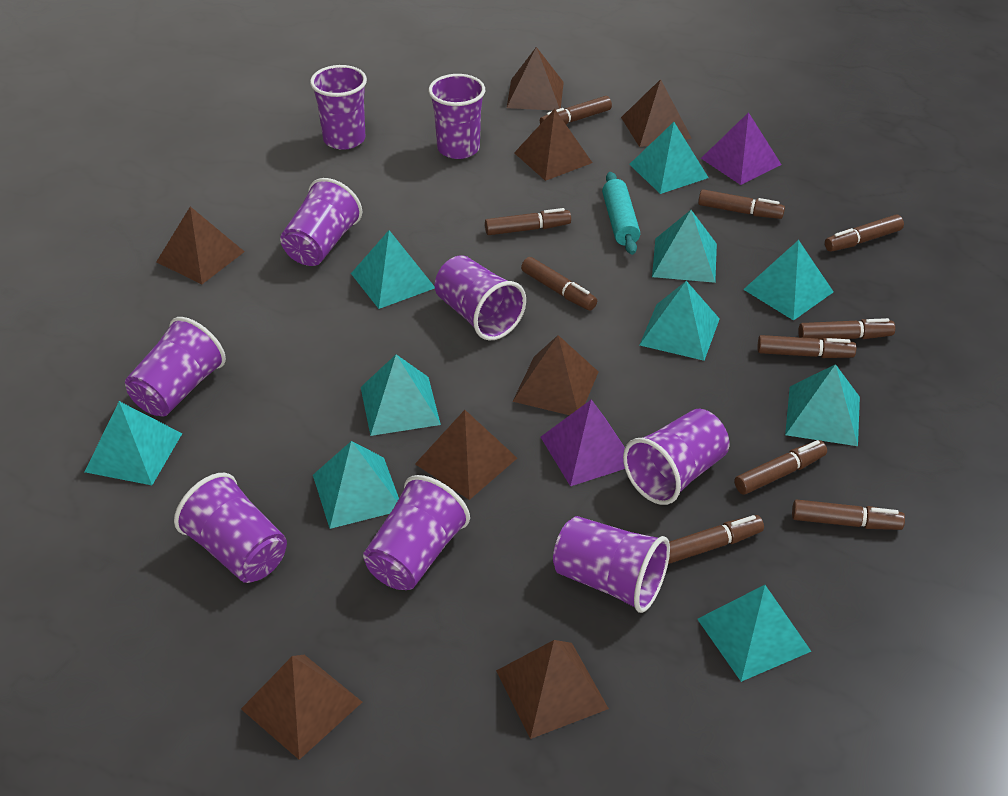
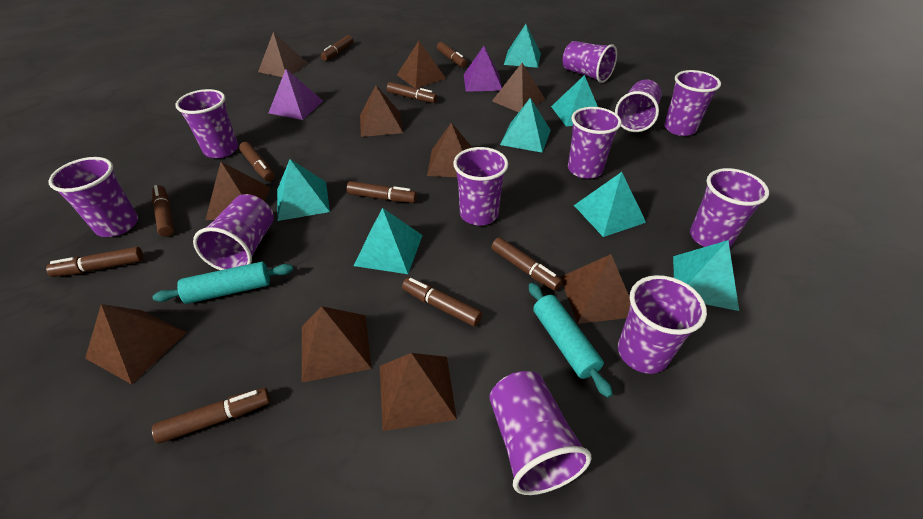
brown pyramid: [156,206,245,284] [241,655,362,760] [415,410,517,500] [496,640,609,739] [507,47,564,110] [512,335,598,415] [514,109,592,181] [621,79,692,147] = 8 -> [85,304,187,384] [205,162,270,220] [258,32,308,77] [302,306,372,383] [360,85,403,137] [380,353,457,431] [397,41,446,88] [427,123,473,177] [492,63,545,112] [560,254,630,324] = 10
purple cup: [125,317,226,417] [174,473,287,583] [280,178,362,266] [310,65,367,150] [363,475,470,590] [428,74,485,159] [435,255,526,340] [553,516,670,613] [623,409,729,505] = 9 -> [49,157,138,237] [176,89,238,158] [193,194,274,270] [453,147,508,225] [489,371,592,495] [563,41,617,83] [568,107,622,179] [615,80,662,132] [618,275,707,374] [664,70,721,136] [690,168,769,247] = 11
turquoise pyramid: [85,401,182,485] [313,441,399,529] [351,230,435,309] [361,354,441,436] [629,122,709,194] [640,281,720,361] [652,210,717,283] [697,585,812,682] [743,240,833,321] [785,364,860,446] = 10 -> [277,159,330,221] [354,208,423,274] [500,98,551,153] [504,24,541,68] [551,75,598,127] [574,172,646,237] [673,240,739,311] = 7
turquoise rolling pin: [602,172,640,255] = 1 -> [152,262,293,304] [529,283,613,398] = 2

